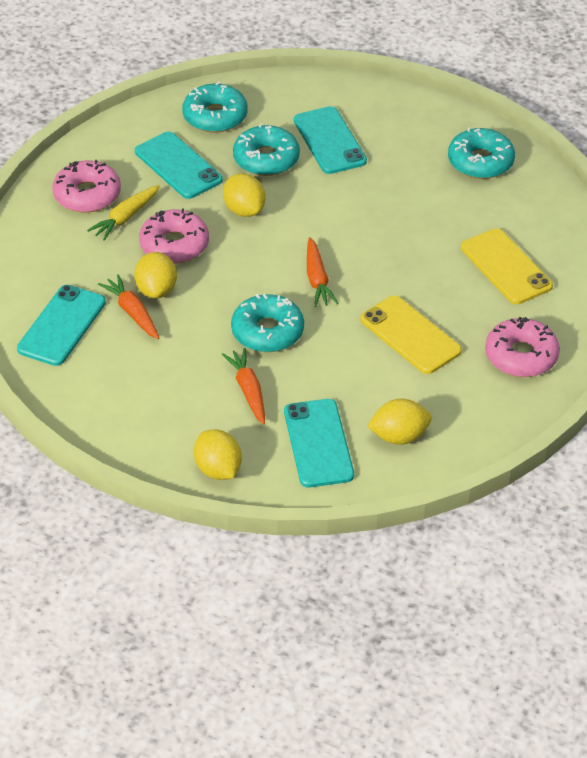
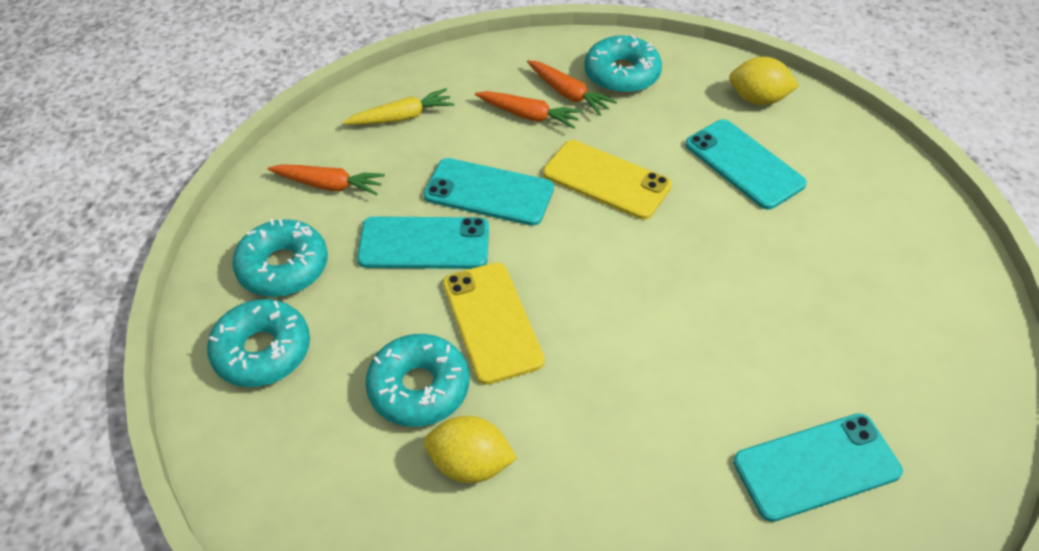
pink donut: [52,160,121,213] [139,209,209,264] [485,317,560,377] = 3 -> none = 0
yellow lemon: [134,252,177,299] [194,429,242,480] [223,173,265,217] [367,399,432,445] = 4 -> [424,416,517,483] [729,57,799,105] = 2

